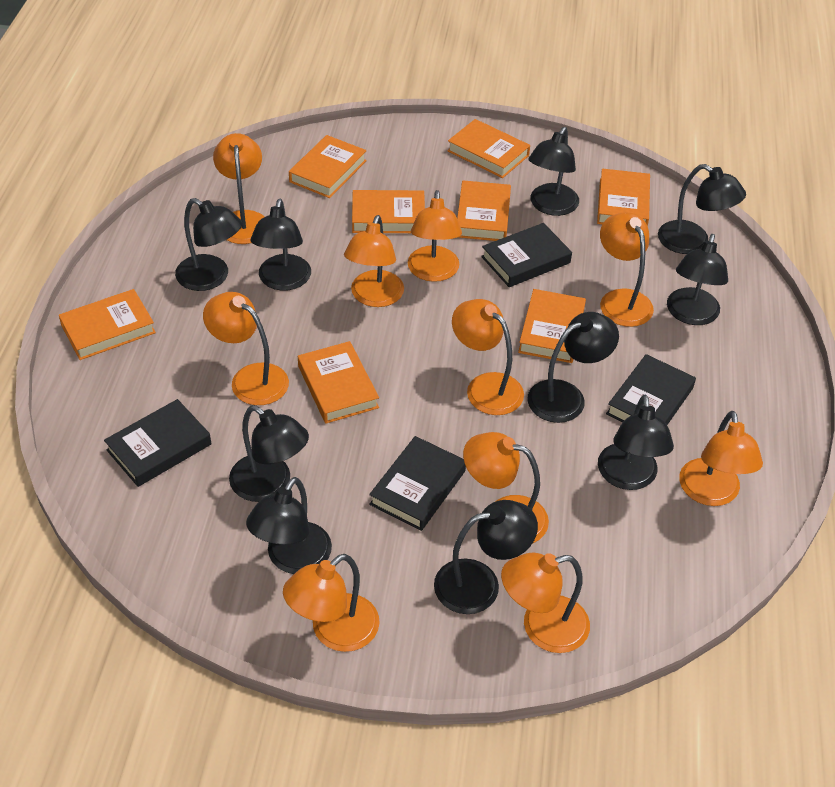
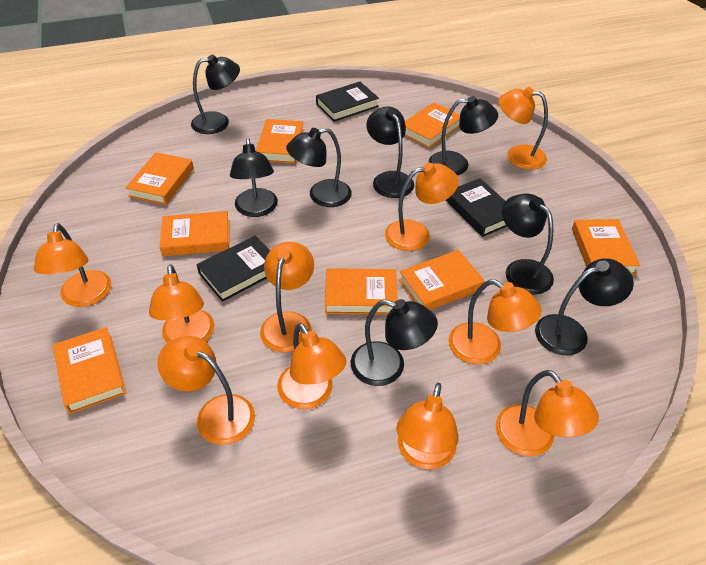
black book: [104,399,211,487] [369,436,466,531] [481,223,572,287] [606,354,696,425] = 4 -> [197,236,270,302] [316,82,379,122] [445,178,507,237] = 3
black lamp: [175,198,242,291] [229,405,309,502] [246,477,332,574] [250,199,311,291] [434,500,538,614] [527,312,619,423] [529,127,579,216] [598,395,674,490] [658,164,746,254] [667,234,728,325] = 10 -> [191,54,240,134] [230,138,278,217] [286,128,352,207] [351,299,438,386] [366,106,414,198] [428,96,498,175] [502,193,554,295] [535,258,634,355] = 8

